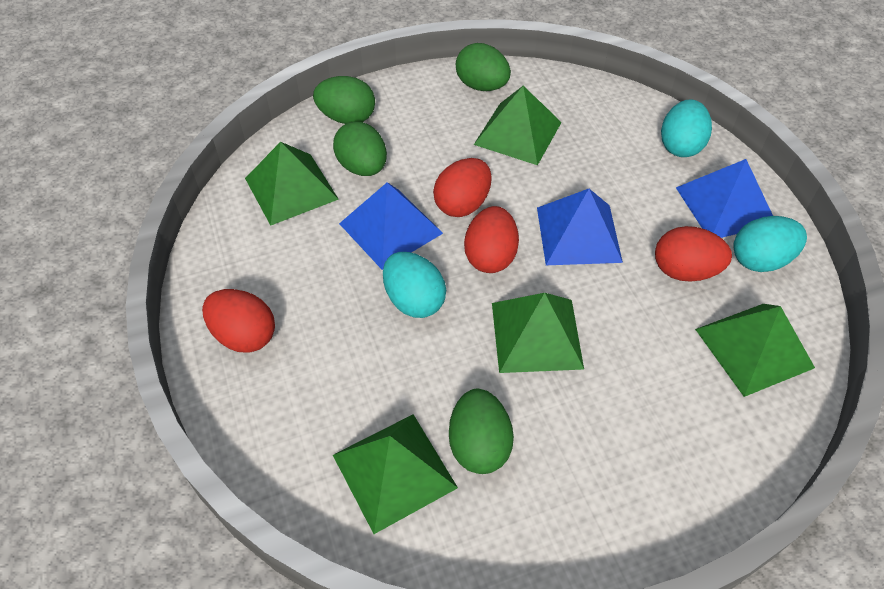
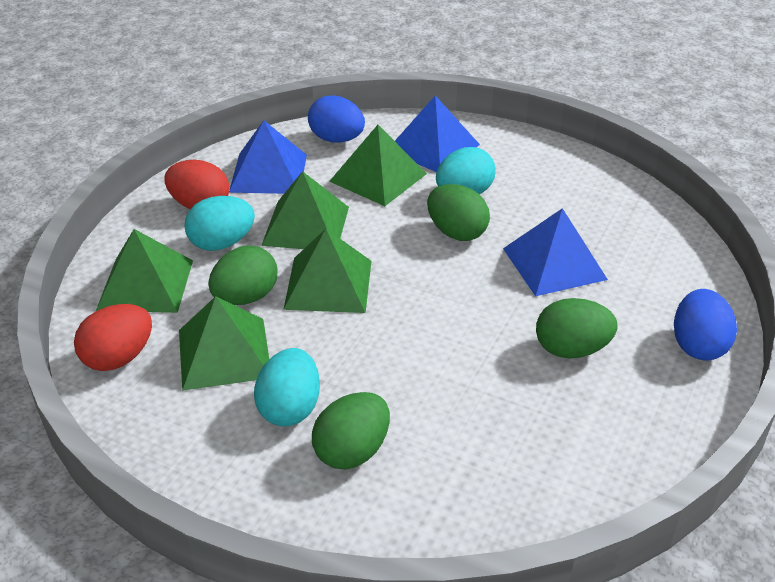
blue egg: none = 0 -> [308,96,365,142] [674,289,737,360] = 2
red egg: [202,289,275,353] [433,158,492,217] [464,206,519,273] [655,226,732,282] = 4 -> [74,304,152,371] [165,160,229,209] = 2

